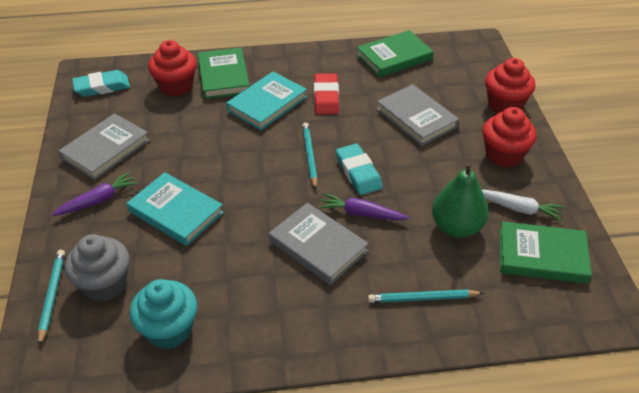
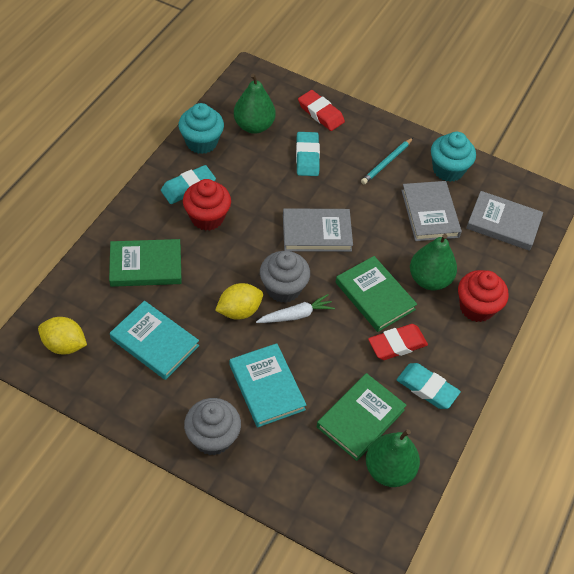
green pear: [432,162,488,238] = 1 -> [234,73,276,134] [366,429,420,487] [410,234,457,290] = 3
grey cupcake: [65,234,129,302] = 1 -> [184,398,241,456] [260,251,310,303] = 2
purple carrot: [52,172,138,216] [319,193,409,220] = 2 -> none = 0
red cupcake: [148,40,197,97] [482,107,537,168] [485,58,535,114] = 3 -> [183,179,231,231] [458,270,509,322] = 2
red eraser: [314,73,339,115] = 1 -> [298,90,345,131] [368,324,428,360] = 2
turquoise cupcake: [130,279,197,349] = 1 -> [178,103,224,154] [431,132,476,182] = 2
turquoise eraser: [72,70,130,97] [336,143,383,195] = 2 -> [161,165,216,204] [296,132,320,176] [397,363,461,409] = 3
turquoise pencil: [38,250,65,346] [302,122,317,190] [368,290,483,303] = 3 -> [361,138,413,184] = 1
yellow lemon: none = 0 -> [38,317,87,354] [215,283,263,320] = 2

